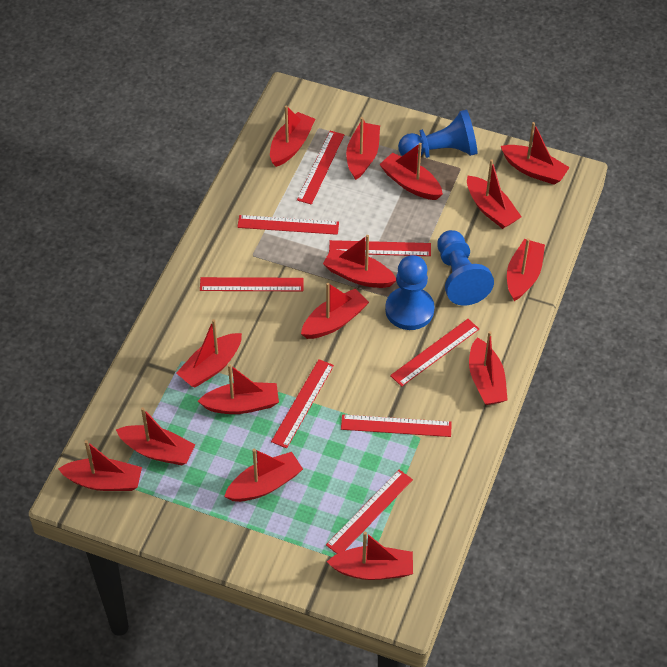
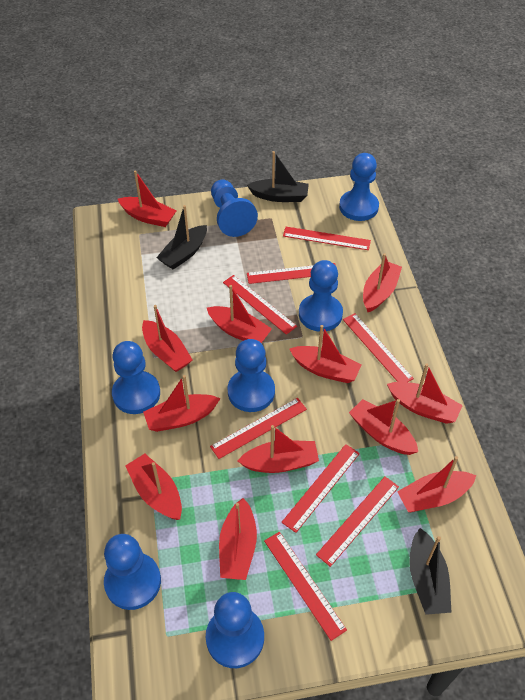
black boat: none = 0 -> [156,205,207,269] [247,151,309,202] [409,528,452,615] = 3
blue pawn: [385,255,435,330] [398,109,478,158] [437,230,494,306] = 3 -> [104,534,161,610] [112,341,160,414] [206,592,264,668] [211,179,258,237] [228,339,275,412] [299,260,343,332] [339,153,379,221] = 7
red boat: [58,440,142,491] [116,407,196,465] [176,319,242,388] [198,364,279,414] [224,449,303,502] [270,105,315,167] [301,283,369,339] [323,235,396,288] [327,531,413,580] [346,117,380,180] [379,143,443,200] [467,159,522,229] [469,331,508,405] [501,122,570,185] [507,238,545,301] = 15 -> [118,170,176,227] [125,454,182,520] [142,305,193,372] [143,375,221,432] [207,285,272,343] [219,498,257,580] [237,425,319,473] [289,325,361,383] [349,399,418,455] [363,253,402,312] [387,363,463,424] [397,456,477,512] = 12

